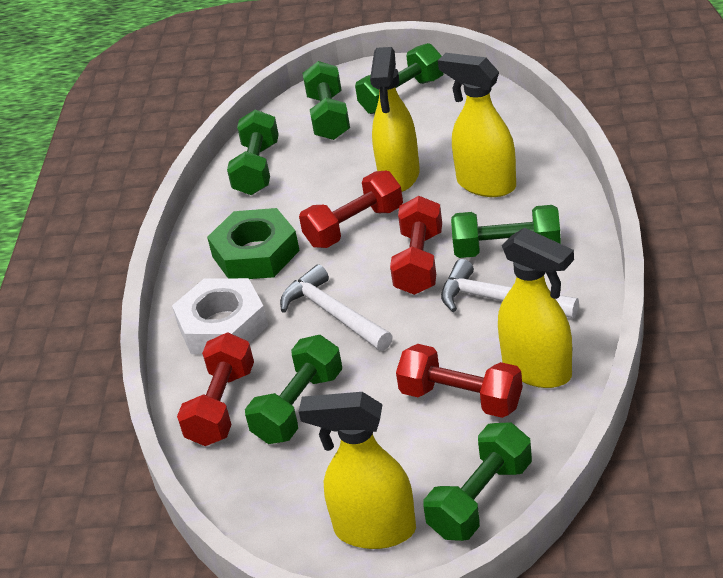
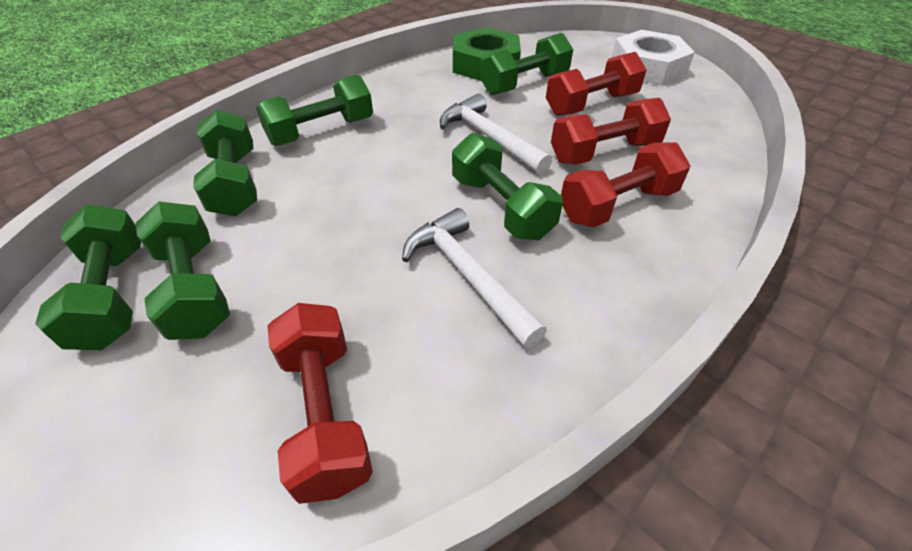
yellow spray bottle: [299,392,416,549] [370,47,420,192] [438,53,516,197] [498,227,574,388] = 4 -> none = 0

